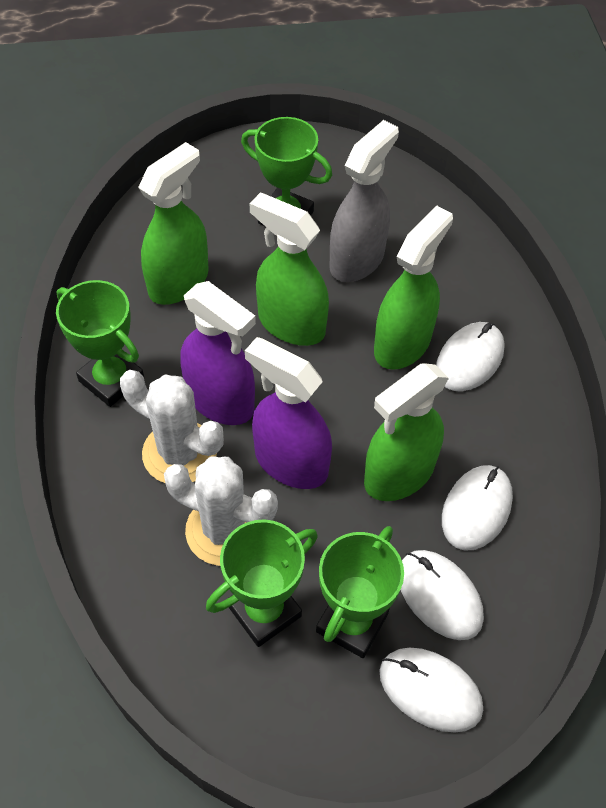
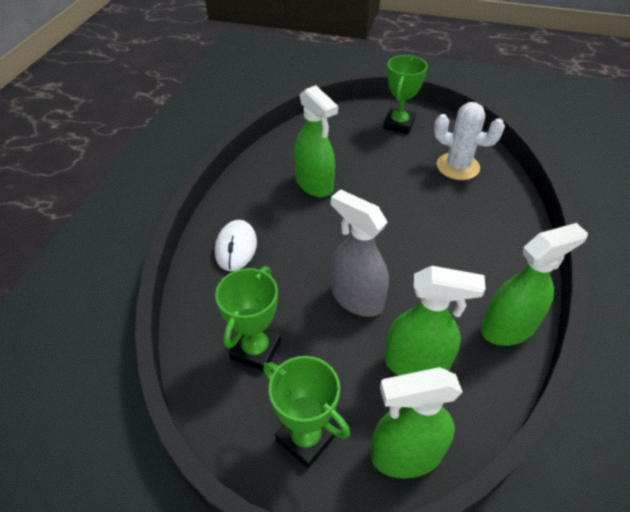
green trophy: [56,280,144,407] [206,519,318,647] [241,117,332,226] [316,526,404,658] = 4 -> [215,266,281,372] [263,356,350,468] [383,55,428,134] = 3
purple spray bottle: [180,281,256,425] [245,337,332,489] = 2 -> none = 0
white cactus: [120,370,224,483] [164,456,278,566] = 2 -> [434,102,505,180] = 1
white mouse: [379,647,483,733] [401,550,484,640] [436,322,505,391] [442,465,513,551] = 4 -> [215,220,257,271] = 1

